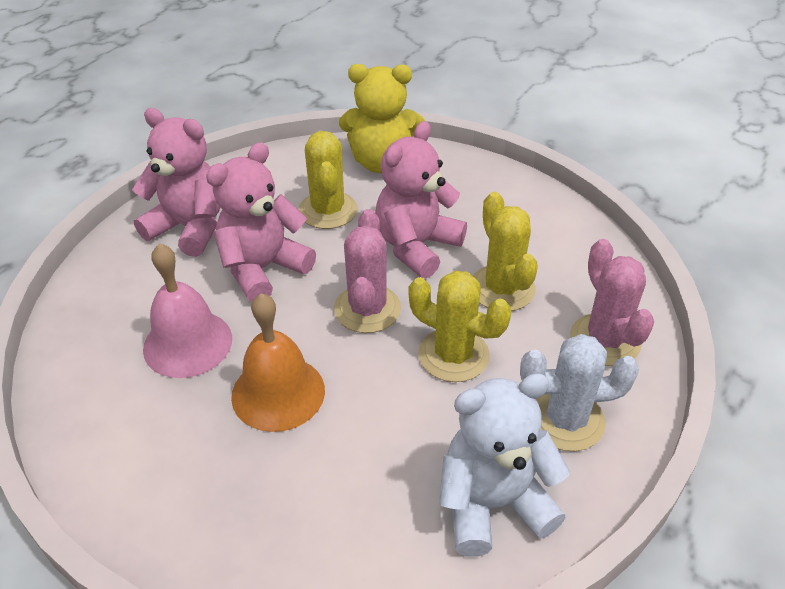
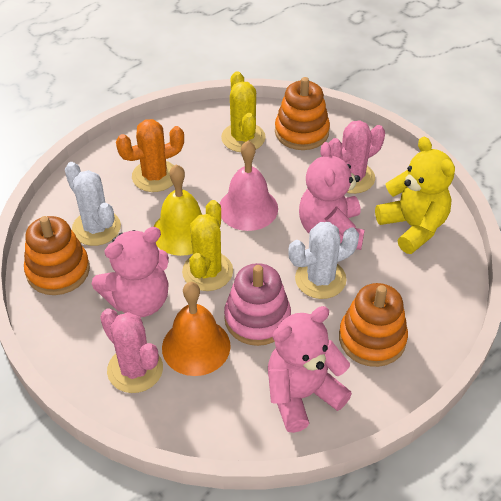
orange cactus: none = 0 -> [116,119,184,192] = 1
orange stacking toy: none = 0 -> [24,216,90,295] [275,77,330,150] [339,283,408,367] = 3
pink stacking toy: none = 0 -> [224,263,291,346] = 1
white cactus: [520,334,639,451] = 1 -> [65,162,121,246] [288,222,359,299] = 2
white teddy bear: [439,373,570,557] = 1 -> none = 0
yellow bell: none = 0 -> [153,164,202,256] = 1
yellow cactus: [299,131,357,229] [408,271,511,382] [473,192,538,311] = 3 -> [182,200,233,291] [221,71,266,152] = 2

